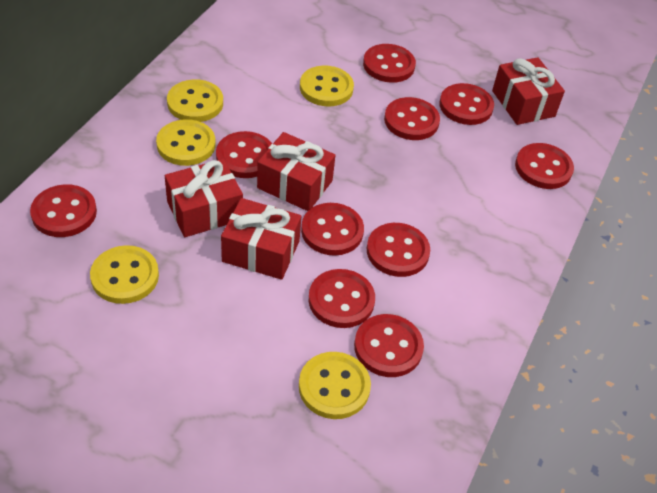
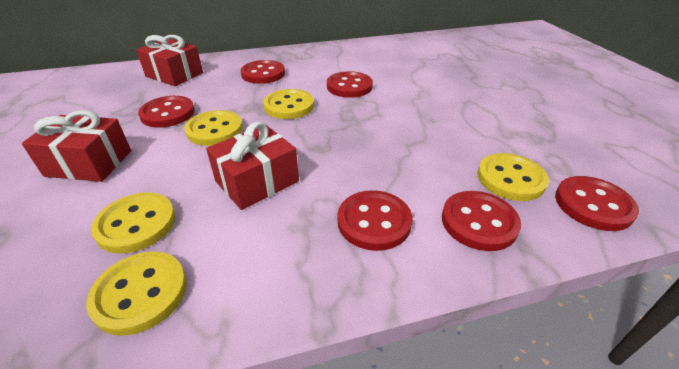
red button: [30,184,97,237] [216,131,272,178] [301,203,364,256] [309,269,375,328] [354,314,424,377] [363,44,416,83] [367,223,430,277] [384,97,440,140] [439,83,494,125] [515,143,574,189] = 10 -> [138,96,195,127] [241,60,285,84] [327,71,373,98] [338,190,412,251] [442,191,521,251] [555,176,639,231] = 6
red gift: [165,159,243,237] [221,198,301,280] [257,132,335,211] [492,57,565,125] = 4 -> [22,110,131,182] [136,35,203,86] [206,121,299,210] = 3

